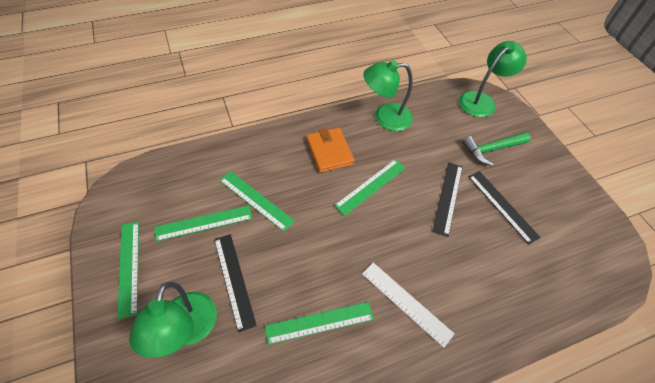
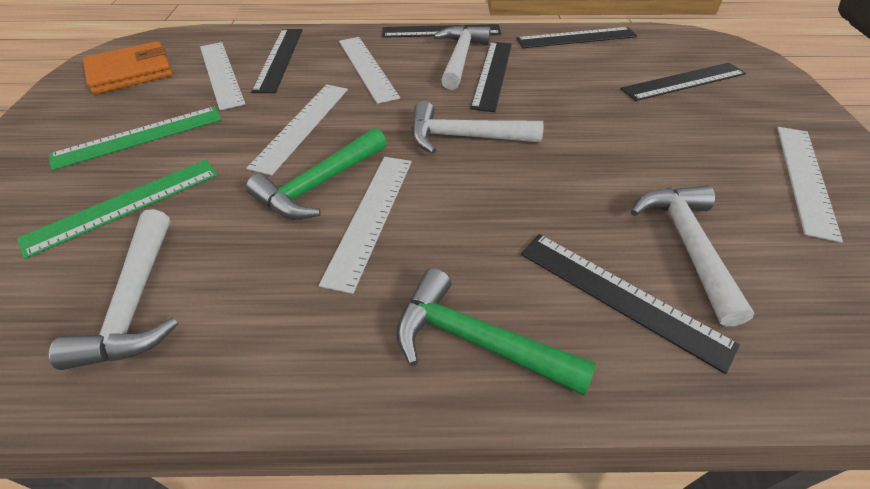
black ruler: [214,234,257,333] [432,162,463,237] [468,171,541,245] = 3 -> [251,29,302,93] [382,24,501,38] [470,41,512,112] [516,27,637,48] [521,234,740,374] [621,63,746,101] = 6
green hammer: [462,132,531,166] = 1 -> [246,128,387,220] [396,268,596,396] = 2
green lamp: [129,282,217,358] [363,60,413,131] [459,41,527,117] = 3 -> none = 0
green ruler: [117,222,139,319] [154,205,253,242] [219,171,295,232] [265,302,374,345] [334,159,406,216] = 5 -> [17,160,218,259] [49,106,222,170] = 2
white hammer: none = 0 -> [49,209,178,370] [411,101,544,154] [433,25,491,90] [631,186,754,326] = 4
white ruler: [362,263,455,348] = 1 -> [200,42,245,110] [246,84,348,176] [319,157,412,294] [339,37,400,104] [777,127,843,243] = 5

